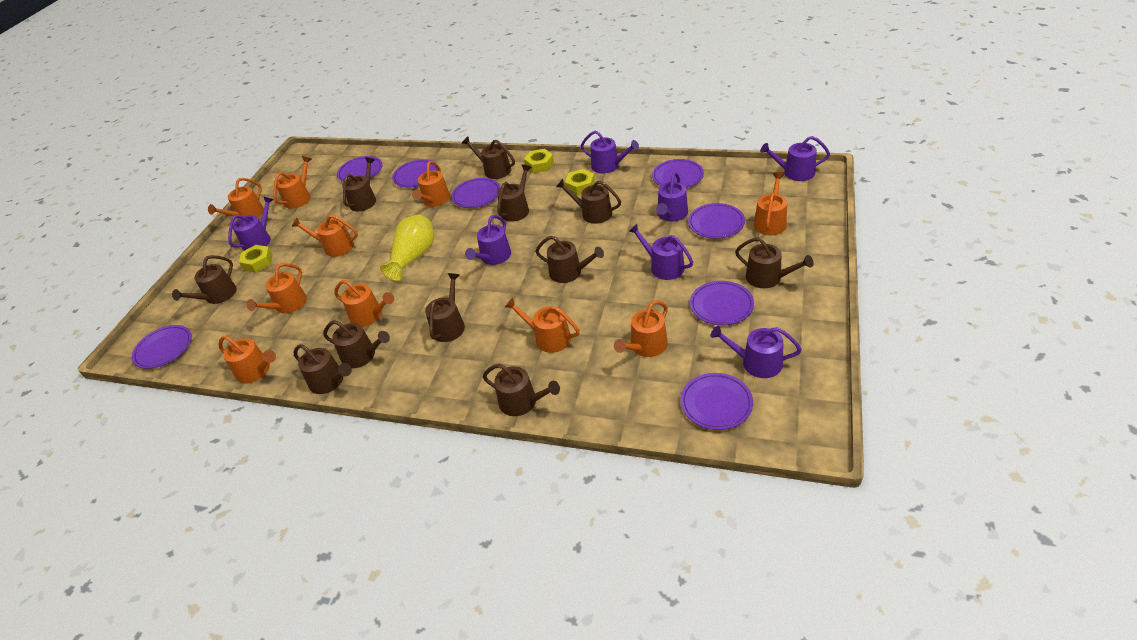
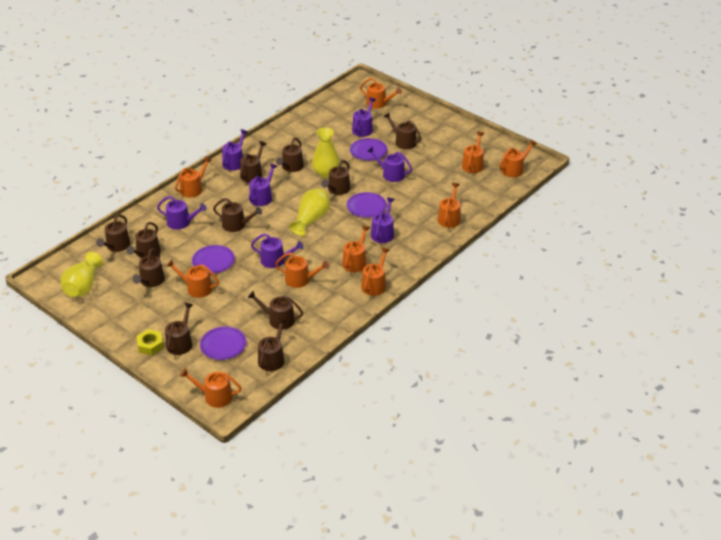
purple plate: [132,325,192,369] [337,156,383,182] [392,159,438,187] [451,178,501,208] [652,159,704,188] [681,373,753,430] [688,203,745,239] [690,281,754,326] = 8 -> [192,245,235,273] [200,326,247,360] [346,192,387,218] [350,138,388,161] = 4
yellow nut: [239,245,273,273] [524,149,554,173] [565,169,595,196] = 3 -> [136,329,164,355] = 1
yellow vase: [380,215,434,281] = 1 -> [61,252,103,297] [289,189,330,236] [312,128,340,178] = 3

